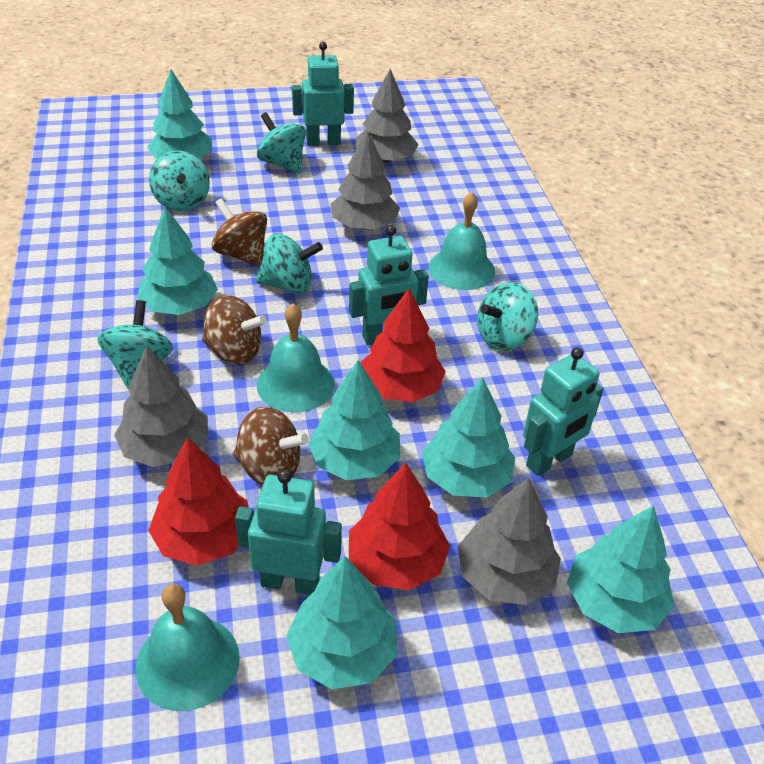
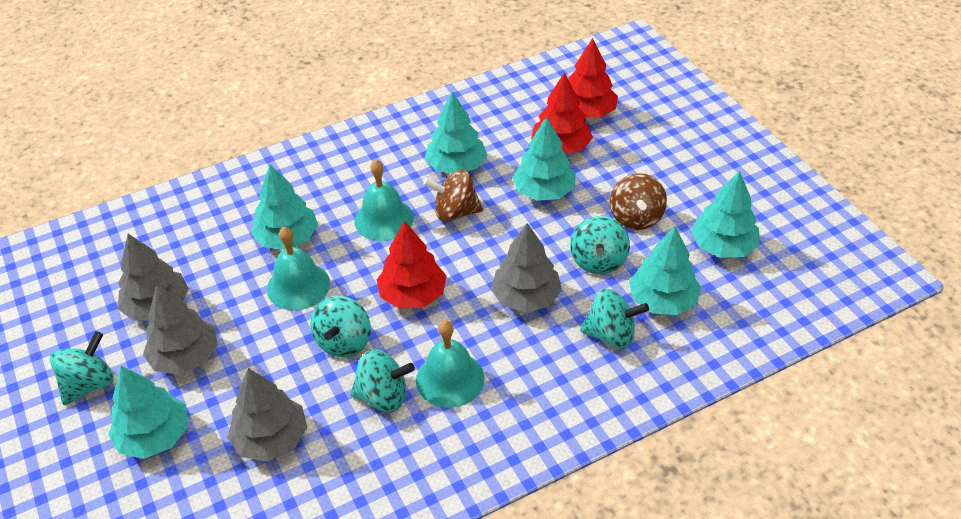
brown spinning top: [202,295,267,365] [212,198,267,267] [233,407,309,485] = 3 -> [423,170,483,222] [610,173,667,230] = 2
turquoise robot: [235,469,342,595] [292,42,354,146] [349,225,429,345] [523,347,604,476] = 4 -> none = 0

